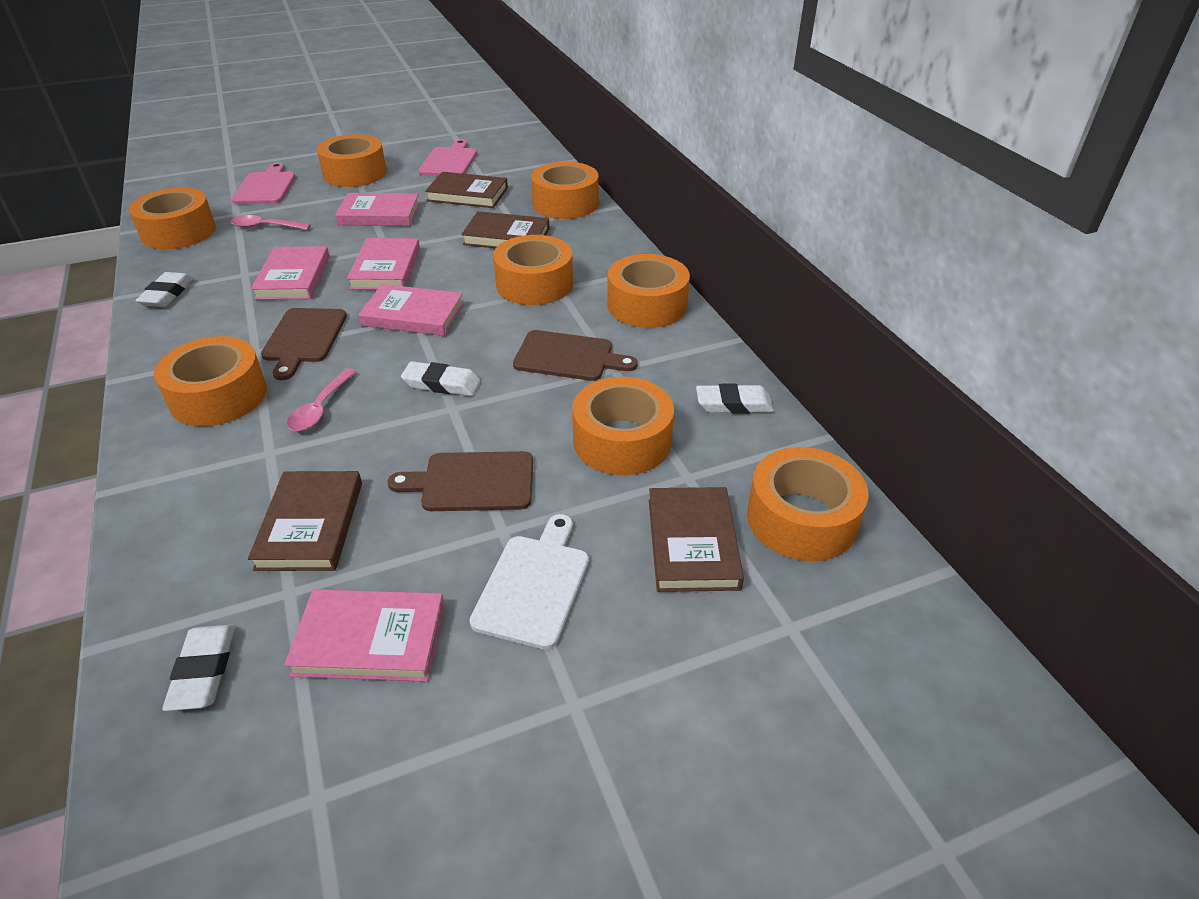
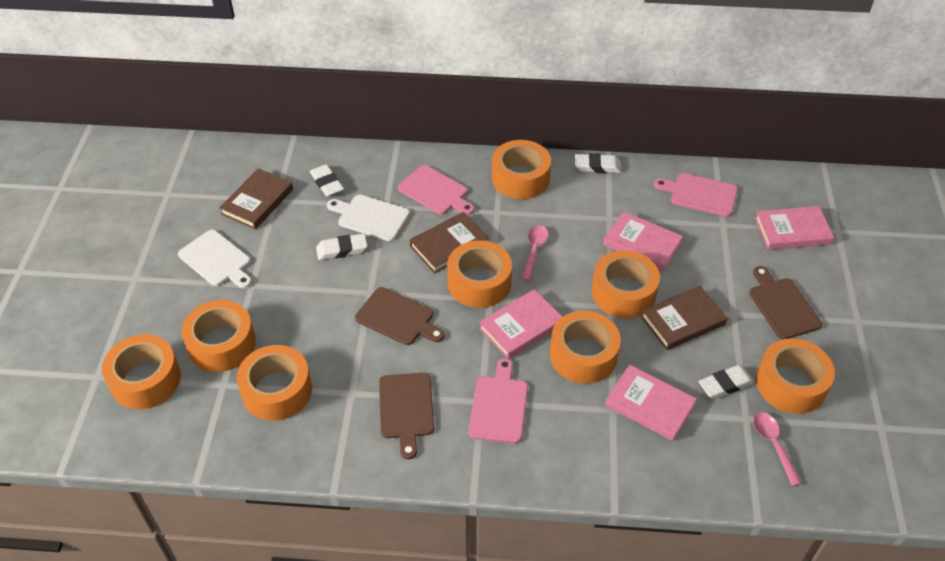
brown book: [248,471,362,571] [425,172,508,208] [461,211,550,248] [649,487,744,592] = 4 -> [219,168,293,229] [410,212,489,273] [641,286,728,350] = 3
pink book: [251,246,330,300] [284,589,445,682] [335,193,420,226] [347,238,420,290] [358,284,464,336] = 5 -> [479,289,562,359] [603,211,683,271] [605,365,697,441] [755,206,834,250] = 4
pink cutting board: [231,163,296,204] [418,139,477,176] = 2 -> [398,165,474,215] [469,358,528,444] [654,173,738,217] = 3
white cutting board: [469,514,589,650] = 1 -> [178,230,252,288] [327,194,410,241] = 2

